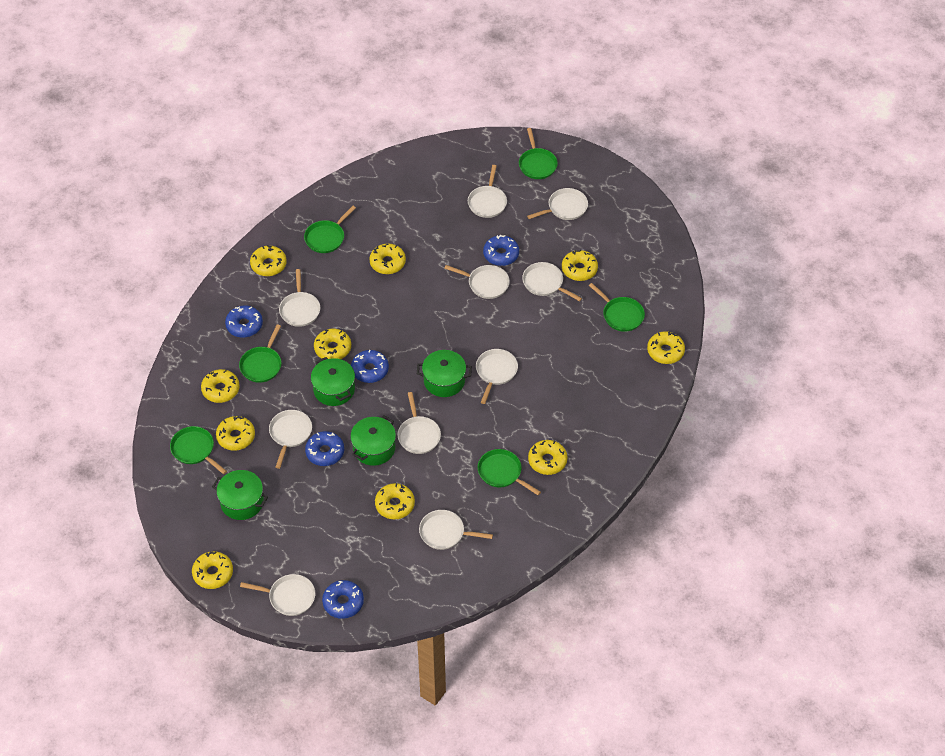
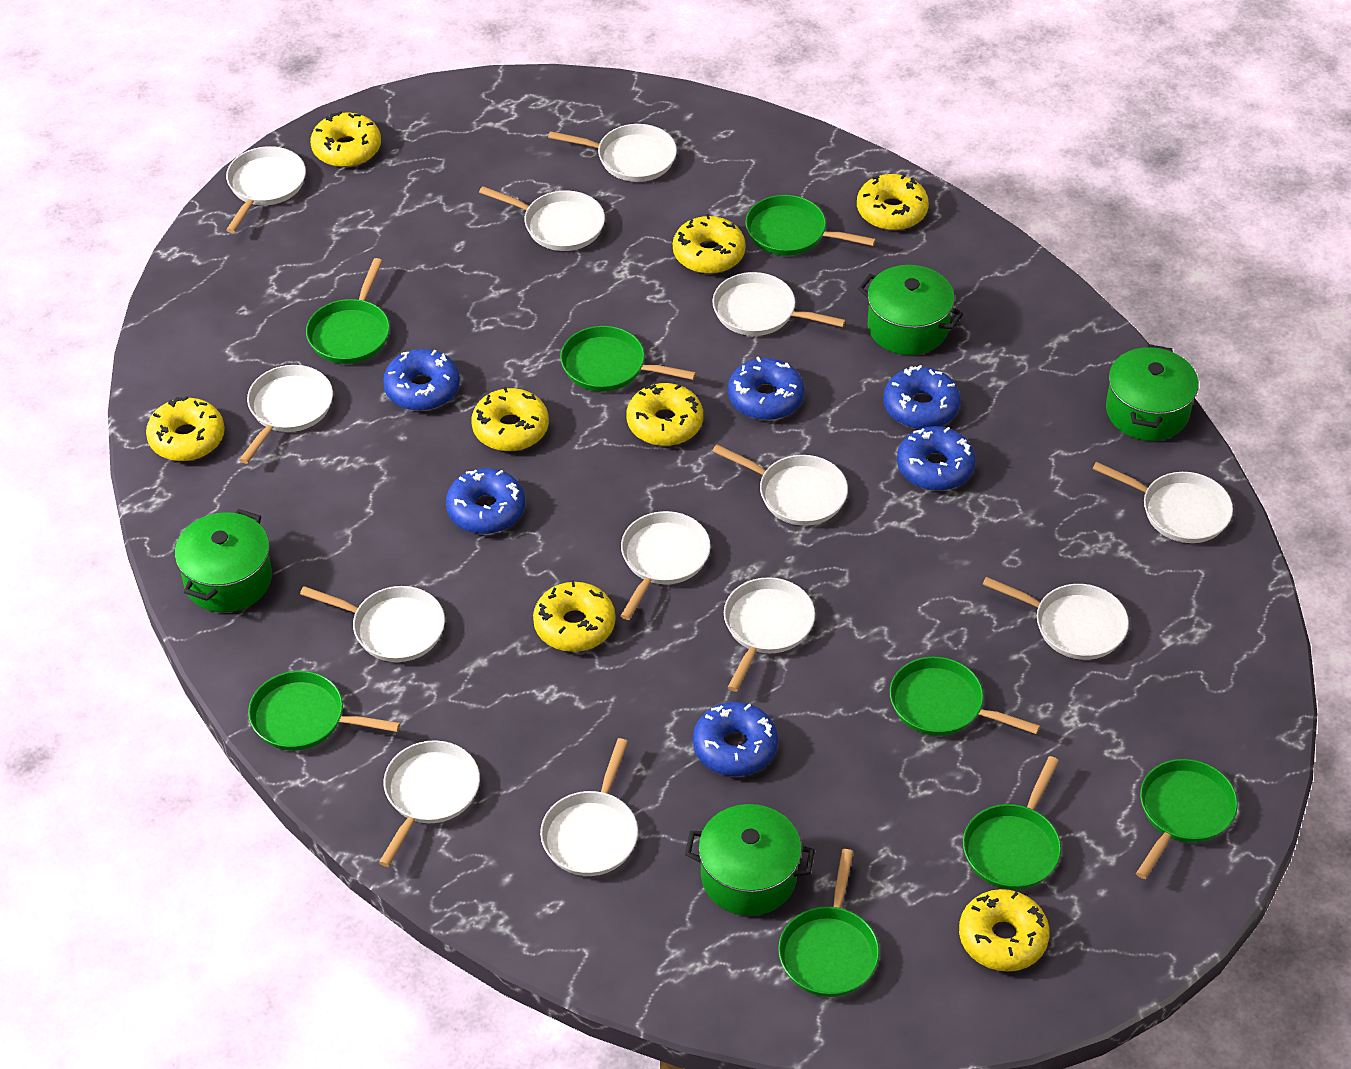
blue donut: [225,306,263,337] [305,431,344,466] [322,580,364,619] [351,350,389,383] [483,235,519,266] = 5 -> [383,349,460,411] [446,468,525,534] [693,702,778,776] [728,357,804,420] [883,365,961,429] [897,426,976,491] = 6
green pan: [170,426,227,474] [239,325,281,383] [304,206,356,253] [478,449,541,495] [519,128,558,179] [589,283,645,332] = 6 -> [248,671,400,751] [306,258,390,364] [560,326,696,392] [745,195,876,256] [778,849,880,997] [890,657,1040,736] [963,756,1061,890] [1136,759,1238,879] = 8
white pan: [240,574,315,616] [269,410,312,469] [279,269,320,327] [398,392,441,454] [419,510,493,550] [444,265,510,299] [468,165,507,218] [476,349,518,404] [522,262,582,301] [527,188,588,220] = 10 -> [226,146,306,233] [239,365,333,464] [300,586,445,662] [379,740,480,867] [479,186,605,251] [540,738,638,876] [548,124,677,182] [620,511,711,620] [712,272,846,336] [712,444,848,526] [724,577,815,692] [982,577,1129,660] [1093,462,1233,543] = 13
yellow donut: [192,551,233,589] [201,369,240,403] [216,416,255,451] [250,245,287,276] [314,329,351,359] [369,244,406,274] [375,483,415,519] [528,440,568,475] [562,250,598,281] [647,331,685,364] = 10 -> [146,396,225,461] [310,111,381,167] [471,387,549,451] [533,580,615,652] [627,383,703,446] [673,214,746,274] [857,174,929,230] [959,889,1050,971] = 8

